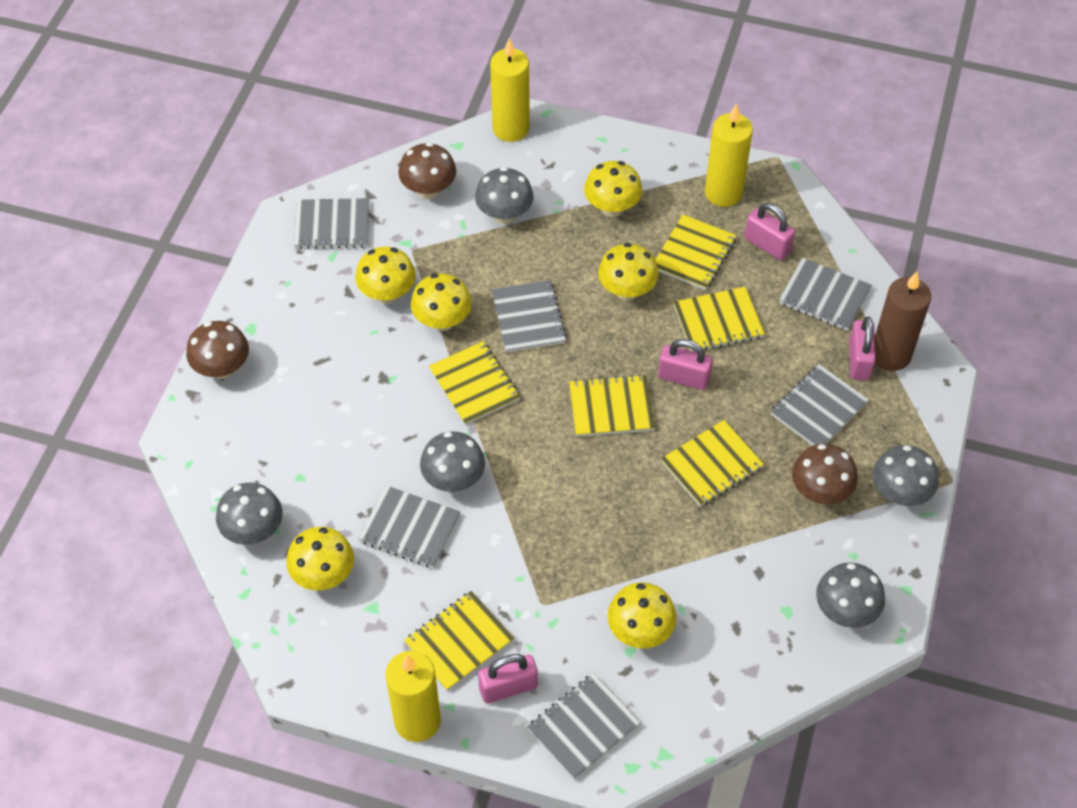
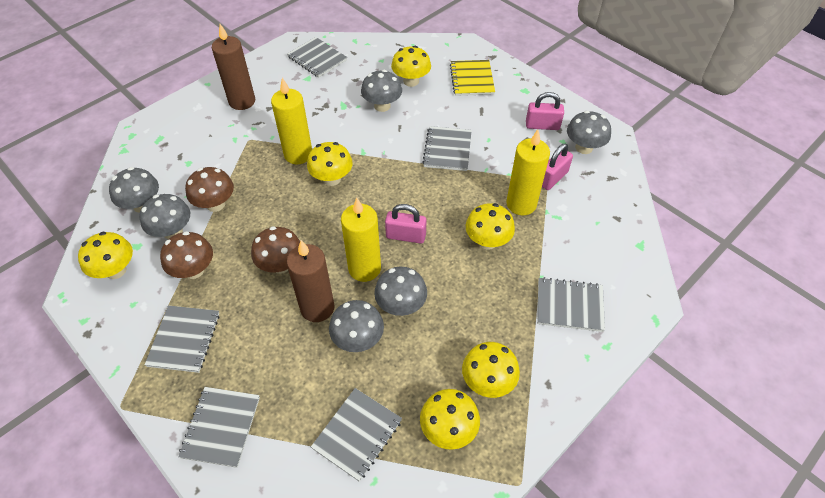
brown candle: [875,272,931,371] = 1 -> [212,24,255,110] [287,240,335,322] = 2
grey mushroom: [216,483,283,545] [420,431,485,492] [475,167,534,224] [816,563,885,628] [873,445,939,506] = 5 -> [109,167,159,213] [140,194,190,239] [329,300,384,352] [361,70,402,112] [374,267,427,316] [567,111,611,154] = 6
pink padlock: [478,654,538,703] [658,339,713,390] [744,203,795,260] [849,317,876,380] = 4 -> [385,204,427,244] [526,92,564,130] [542,144,573,190] = 3
yellow notebook: [404,591,514,691] [429,341,520,425] [569,374,655,437] [655,215,736,290] [661,420,764,507] [674,287,765,352] = 6 -> [450,60,495,96] = 1

